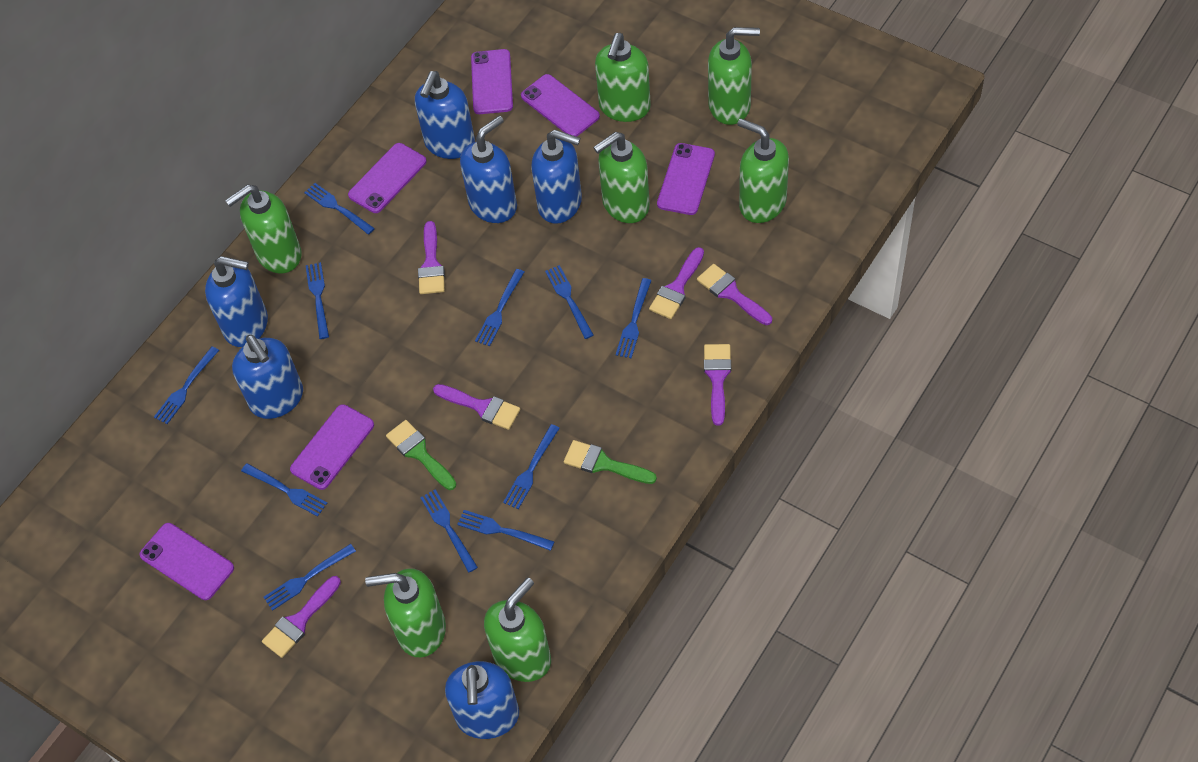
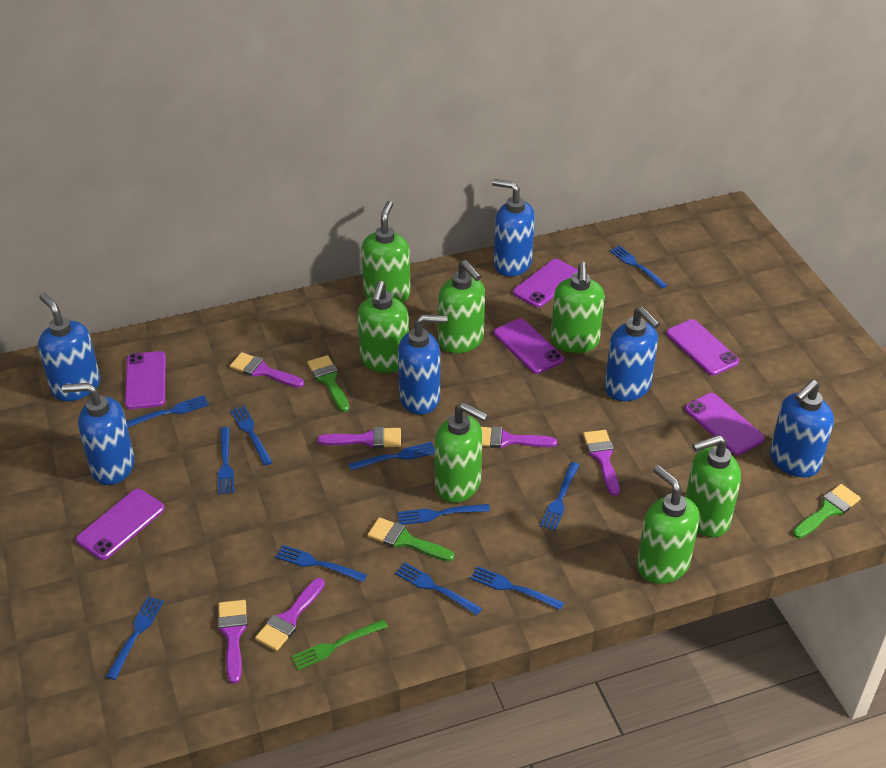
green brush: [386,420,456,490] [564,440,657,484] = 2 -> [307,355,350,412] [367,517,454,561] [793,484,861,539] = 3
green fork: none = 0 -> [291,619,388,670] = 1

